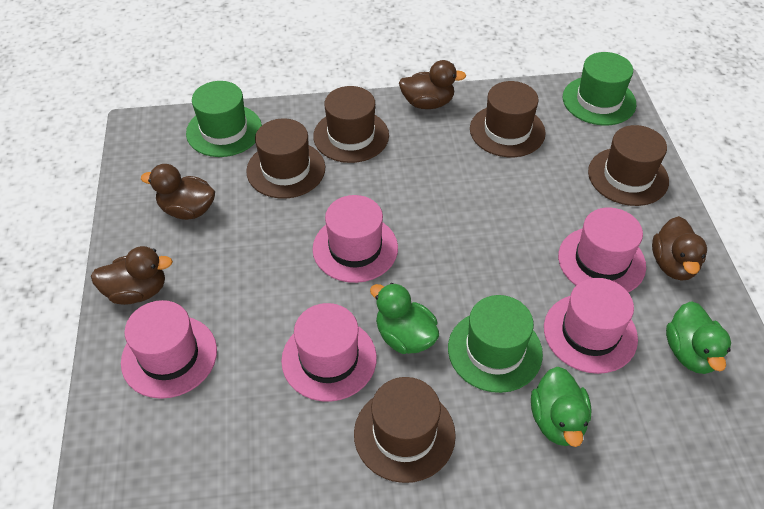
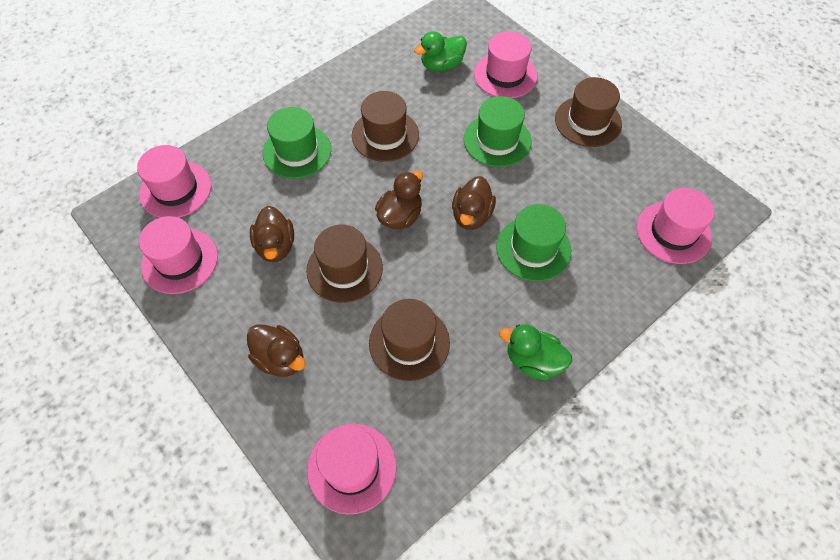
brown hat: [246,118,325,199] [313,86,389,163] [354,377,456,483] [470,81,546,157] [588,125,669,206] = 5 -> [306,225,383,303] [352,91,419,162] [369,299,450,381] [555,77,622,147] = 4
green duck: [370,283,439,354] [531,367,592,447] [666,301,731,374] = 3 -> [414,31,467,72] [499,324,572,380] = 2

